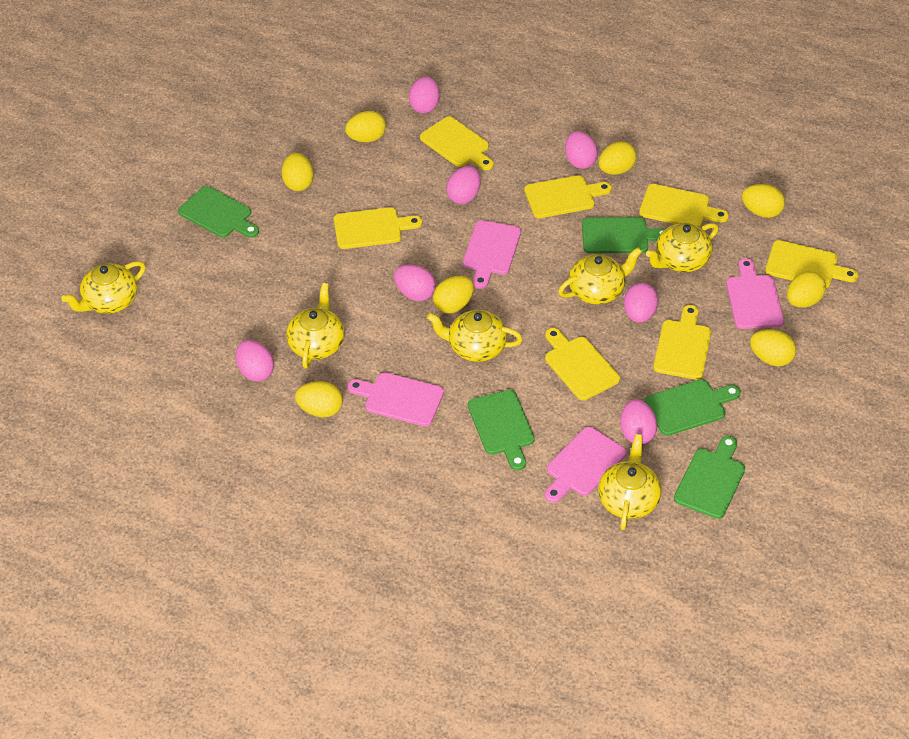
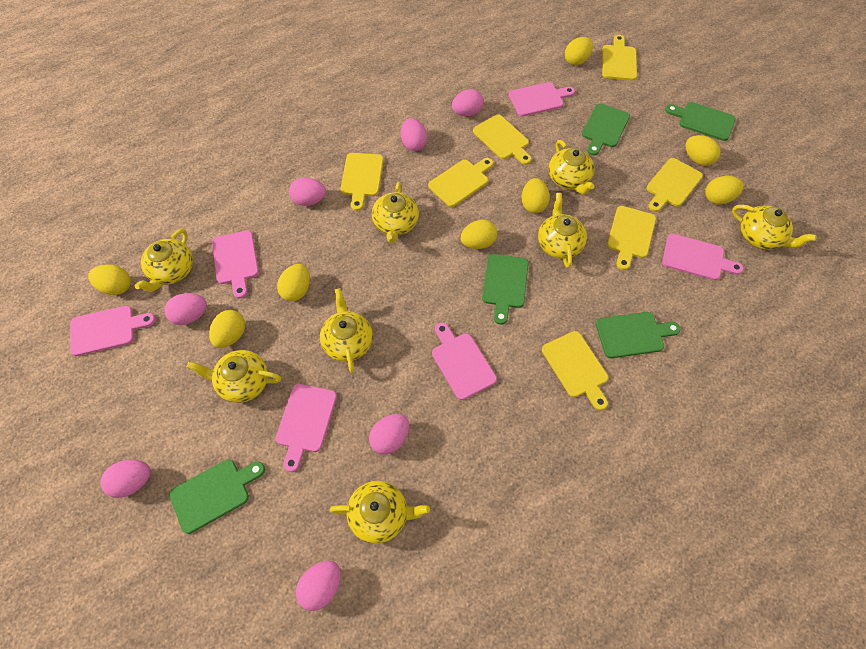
pink cutting board: [348,372,444,427] [463,220,521,289] [545,427,626,503] [726,258,784,329] = 4 -> [70,306,156,356] [212,230,259,298] [276,384,337,472] [432,322,497,400] [509,82,575,116] [662,234,744,280] = 6
yellow teapot: [61,261,145,314] [286,283,345,369] [427,310,523,362] [558,247,642,304] [598,434,661,530] [646,223,719,272] = 6 -> [135,229,193,292] [187,350,281,403] [320,288,373,373] [330,481,430,544] [372,182,419,243] [538,193,587,268] [548,140,594,195] [732,204,817,250] = 8

